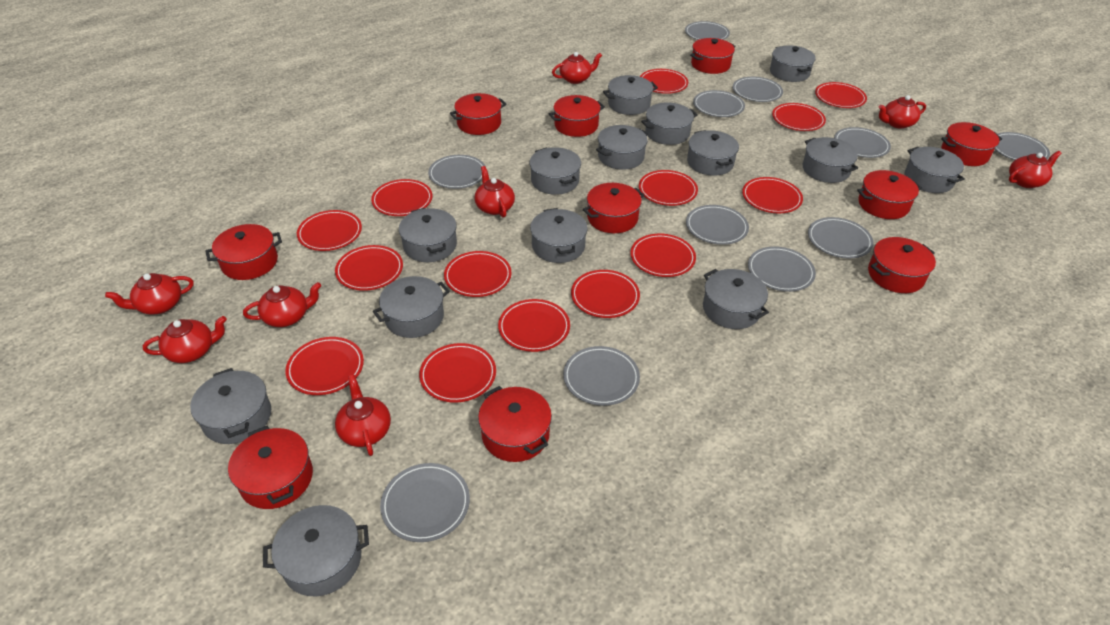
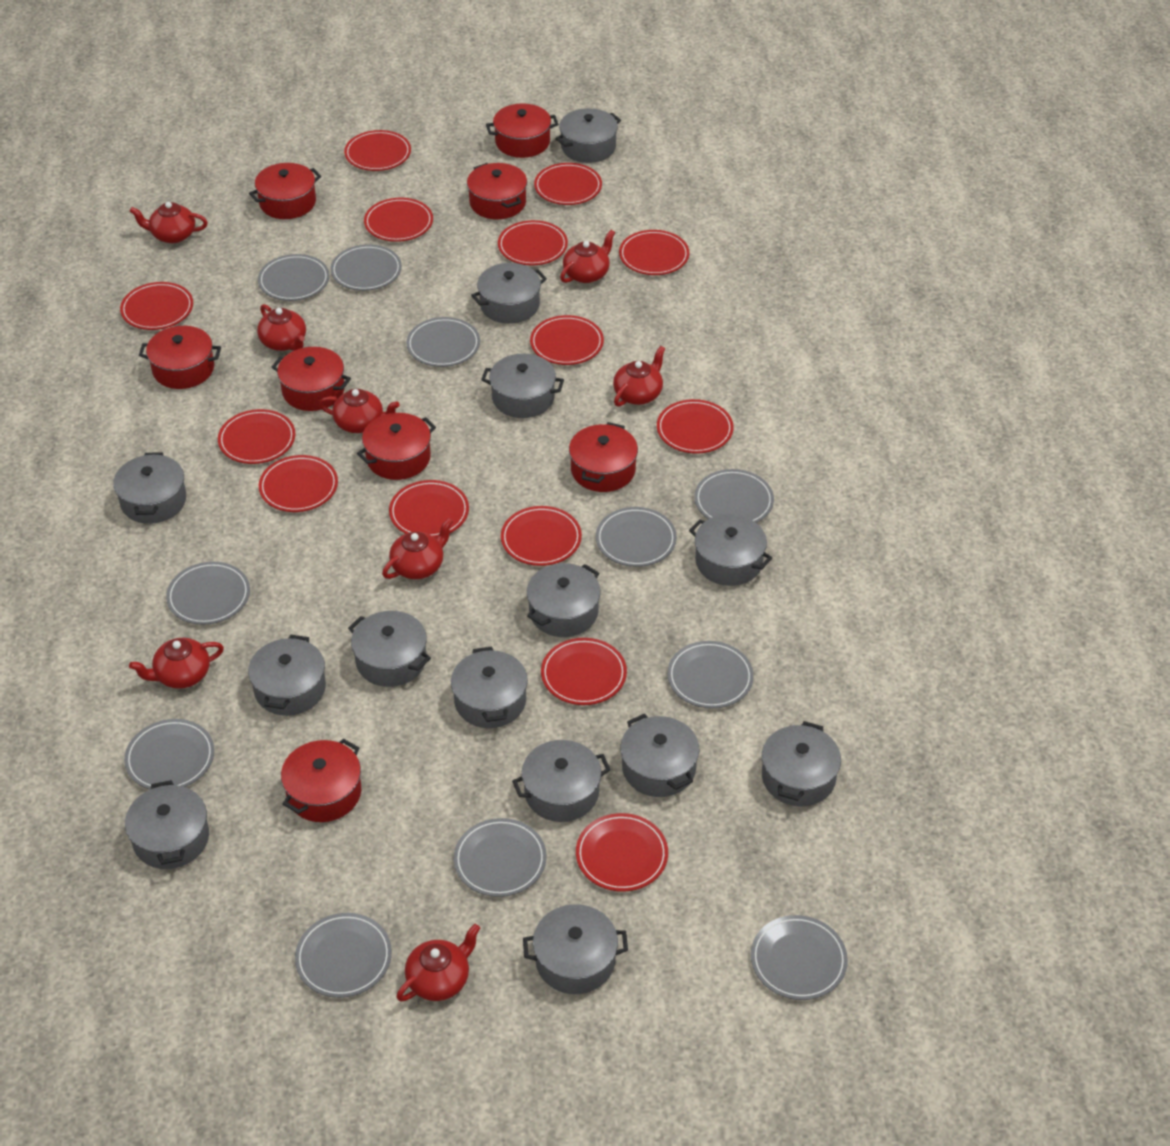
red pot: [206,224,282,280] [228,426,313,509] [450,93,506,135] [478,386,552,462] [549,95,605,137] [583,183,645,233] [690,38,736,74] [857,170,922,219] [868,237,936,293] [941,122,1002,166] = 10 -> [139,326,221,389] [249,163,321,219] [272,347,351,411] [281,739,361,822] [357,413,436,480] [467,163,527,219] [486,103,558,158] [569,422,638,492] = 8

